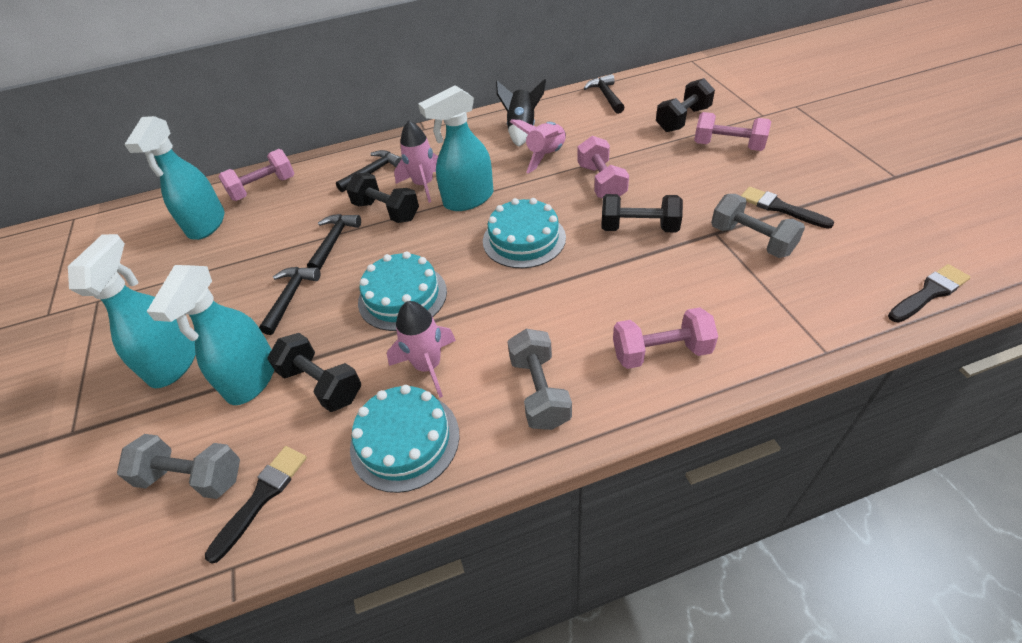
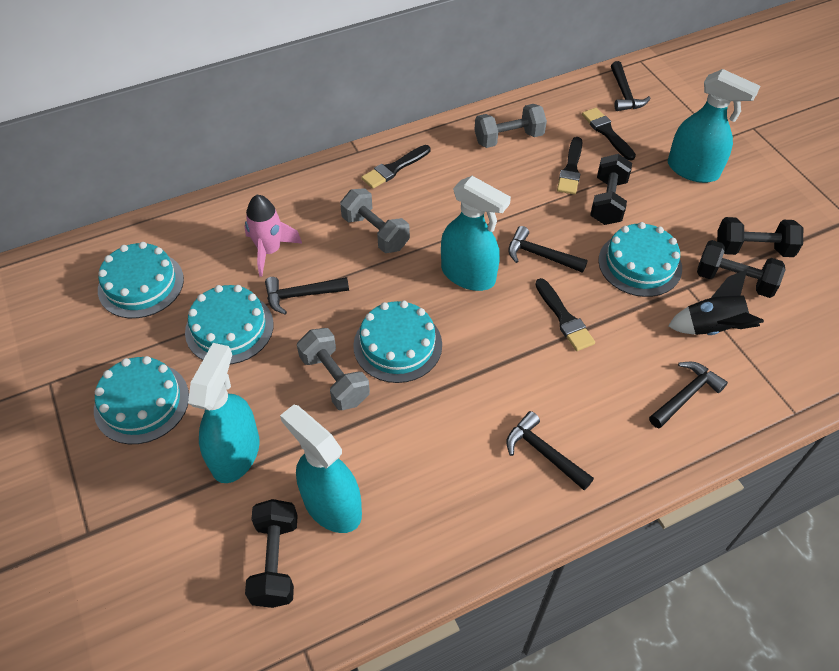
black brush: [205,446,307,564] [741,187,834,229] [888,264,971,323] = 3 -> [361,145,430,189] [535,278,595,351] [557,137,582,195] [582,108,636,161] = 4
black hammer: [259,267,321,335] [307,214,361,270] [336,150,402,192] [583,74,625,114] = 4 -> [265,277,349,315] [507,411,594,490] [508,226,588,273] [611,61,650,111] [649,362,728,428] = 5
pink dumbbell: [218,149,295,201] [577,136,629,198] [613,307,718,369] [694,112,771,151] = 4 -> none = 0
pink rocket: [387,301,456,398] [394,120,438,203] [510,120,566,174] = 3 -> [245,195,302,277] = 1
turquoise cake: [350,385,460,493] [358,252,447,331] [483,198,566,268] = 3 -> [94,356,189,444] [98,242,184,318] [185,285,274,364] [353,300,442,383] [598,222,682,297] = 5

